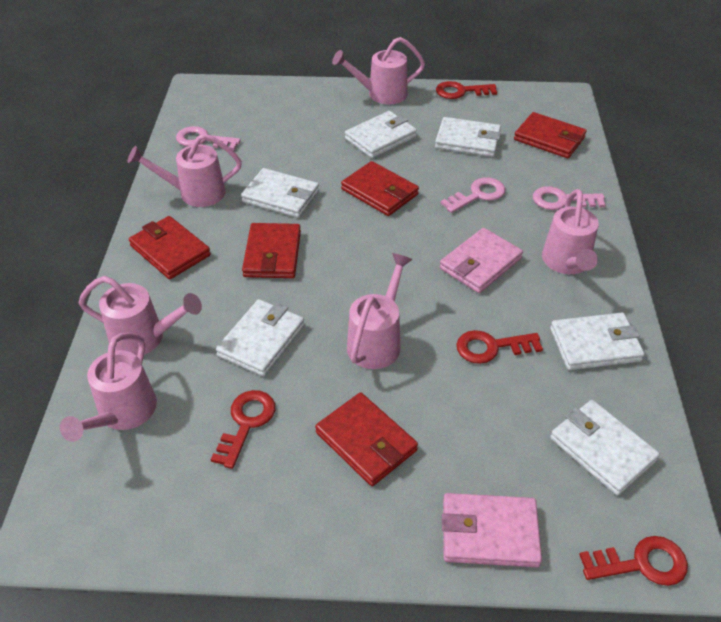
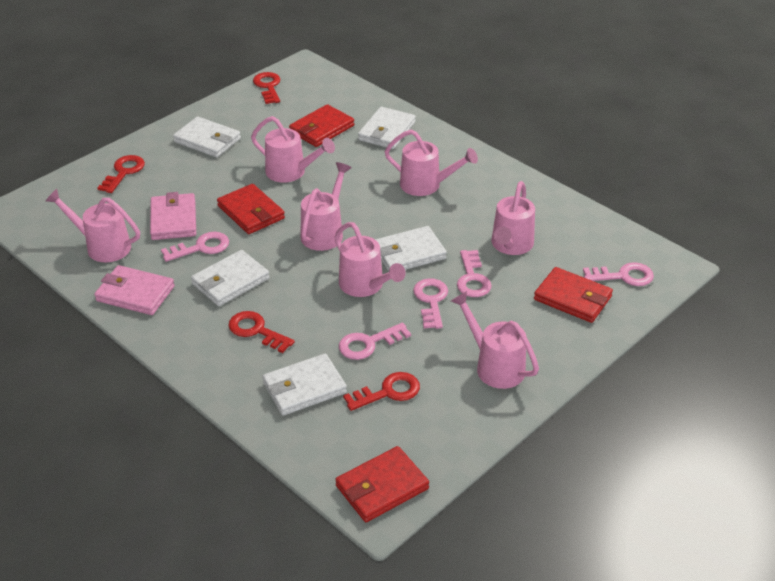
pink key: [176,126,241,150] [441,177,505,213] [533,186,605,210] = 3 -> [161,232,229,262] [339,322,411,360] [413,278,448,329] [457,250,492,297] [583,262,654,286] = 5
pink watering can: [60,333,157,442] [79,276,202,356] [128,134,242,207] [332,37,425,104] [347,253,413,369] [542,189,599,274] = 6 -> [45,189,140,262] [251,116,335,183] [301,162,352,251] [334,222,406,297] [385,130,478,196] [451,291,539,389] [491,181,535,255] = 7
red wallet: [129,216,211,279] [242,223,301,278] [315,392,418,486] [341,161,419,216] [514,112,587,158] = 5 -> [217,184,285,234] [289,104,354,147] [335,446,429,522] [534,267,613,323] = 4
white wallet: [216,299,305,376] [241,168,319,218] [345,111,417,158] [435,117,501,157] [550,313,645,370] [550,400,660,495] = 6 -> [173,116,241,157] [191,250,270,306] [262,354,347,416] [358,107,416,149] [375,226,447,272] = 5

